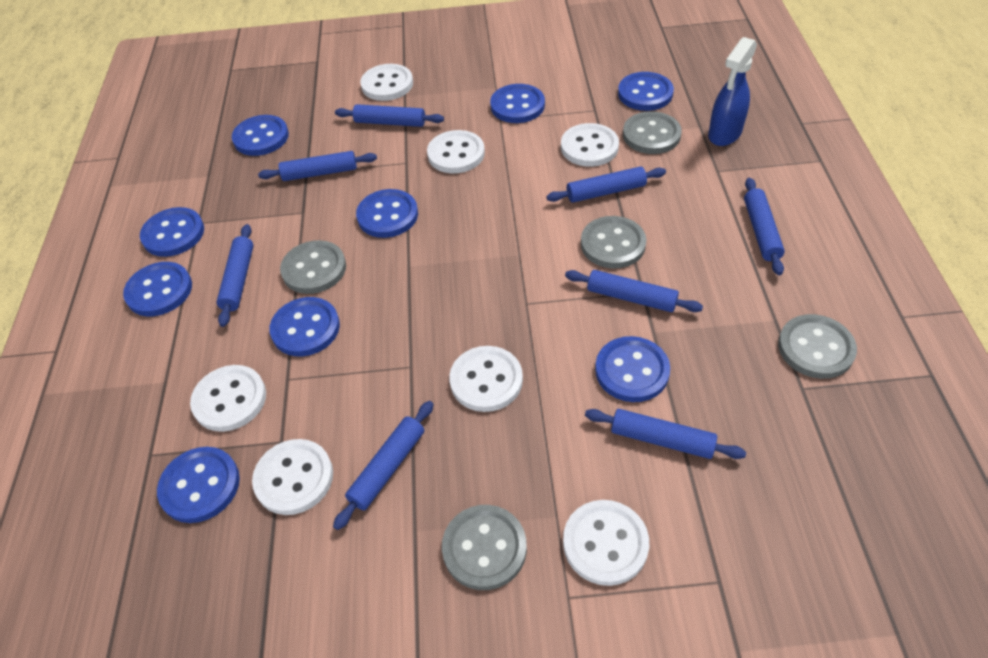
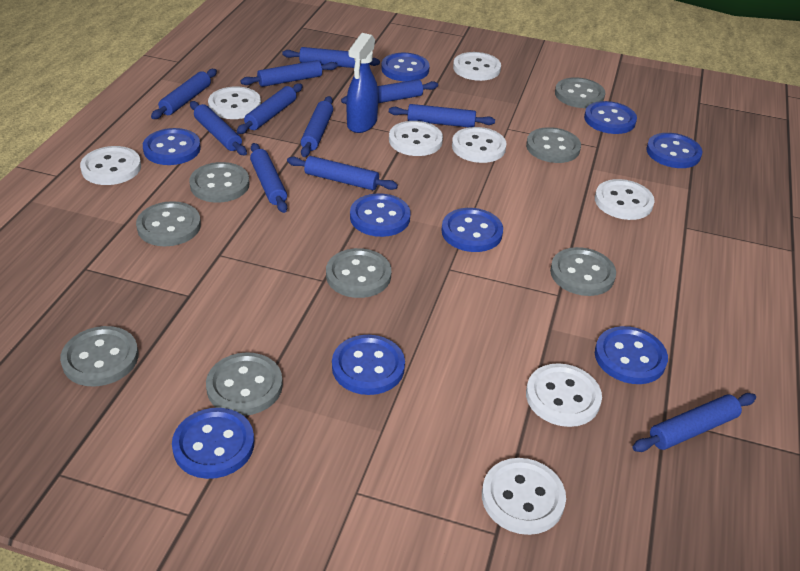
blue rolling pin: [216,224,254,327] [258,151,377,181] [333,401,434,530] [335,104,444,127] [546,167,666,203] [565,270,703,312] [585,409,746,459] [744,178,785,275] = 8 -> [151,69,217,119] [190,101,247,155] [237,83,303,134] [240,60,338,87] [250,143,287,213] [282,47,380,68] [287,156,398,190] [301,96,333,157] [341,80,438,104] [389,104,495,127] [632,393,756,452] = 11
grey button: [280,240,346,294] [442,505,527,590] [581,216,646,269] [623,111,682,154] [778,314,857,379] = 5 -> [60,326,139,386] [136,201,201,246] [189,162,250,203] [206,352,283,416] [326,248,391,298] [526,127,581,163] [550,247,616,296] [555,77,605,108] = 8
white button: [190,365,266,432] [252,439,333,515] [360,64,413,101] [427,130,485,173] [449,346,523,412] [561,123,619,167] [563,500,649,586] = 7 -> [80,146,141,185] [208,86,261,119] [389,121,443,156] [452,127,507,163] [453,52,501,81] [482,458,566,535] [526,363,602,427] [595,179,655,220] = 8

